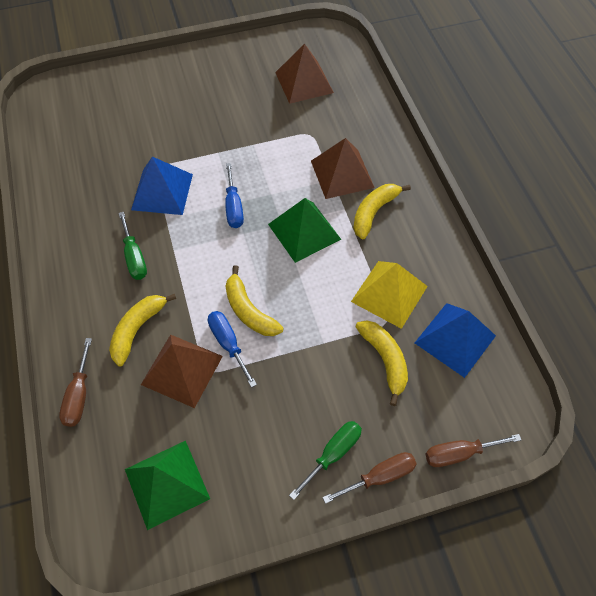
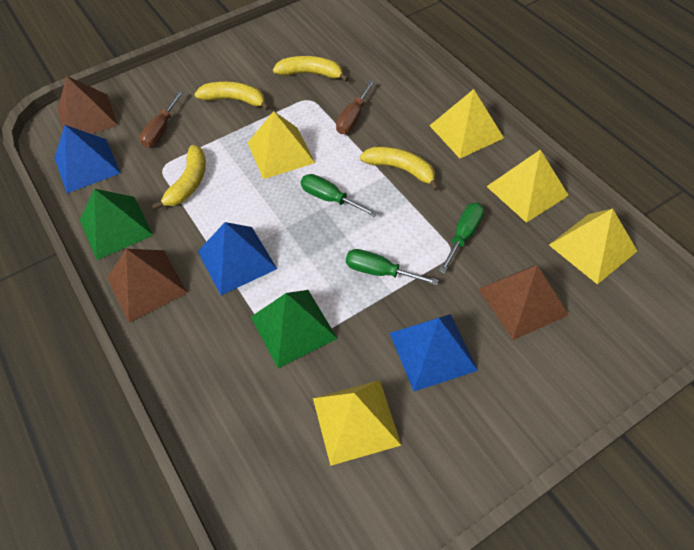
blue pyramid: [131,157,193,215] [415,303,496,378] = 2 -> [54,125,120,193] [198,222,277,295] [390,314,478,391] = 3
blue screwdriver: [208,311,257,388] [225,163,244,228] = 2 -> none = 0
brown screwdriver: [59,338,92,427] [323,452,417,504] [426,434,521,467] = 3 -> [139,91,183,148] [336,80,375,134] = 2
green screwdriver: [119,212,147,280] [289,421,362,500] = 2 -> [301,174,378,217] [346,249,439,285] [439,203,484,274] = 3
yellow pyramid: [351,261,428,329] = 1 -> [248,111,315,179] [313,380,401,466] [429,89,504,158] [486,150,569,223] [549,209,637,284] = 5

